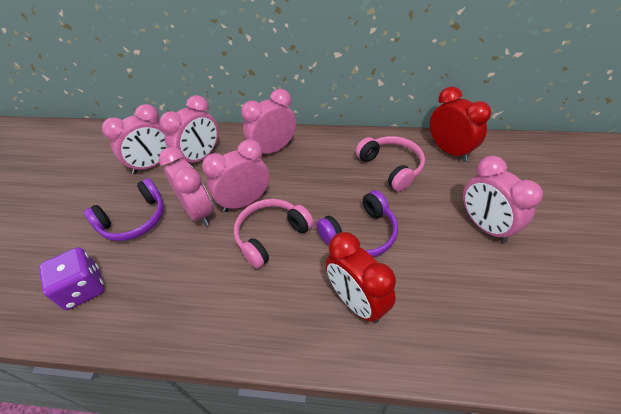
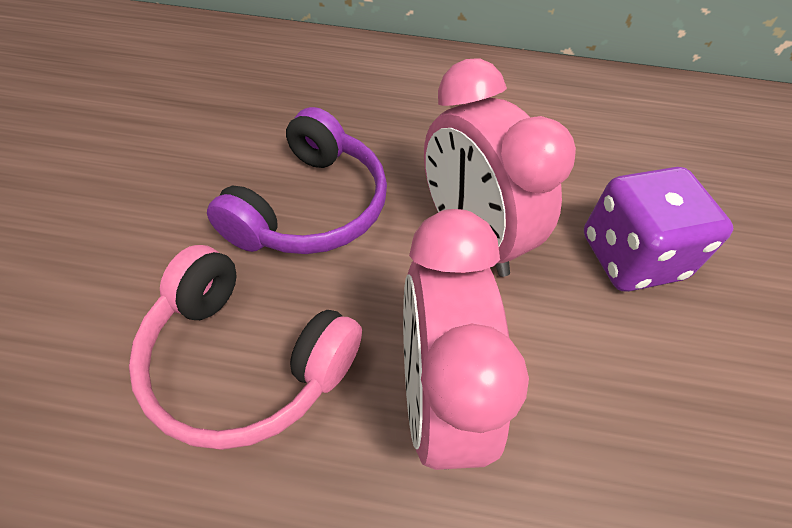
pink clock: [102,104,167,174] [159,147,213,226] [160,95,218,163] [202,139,270,212] [241,89,296,154] [463,156,543,243] = 6 -> [403,209,529,470] [424,58,576,277] = 2
pink headphones: [234,199,314,269] [356,136,425,191] = 2 -> [129,245,362,450] = 1
purple headphones: [84,178,164,241] [316,190,398,257] = 2 -> [207,107,387,254] = 1
red clock: [325,232,396,323] [430,86,491,162] = 2 -> none = 0

